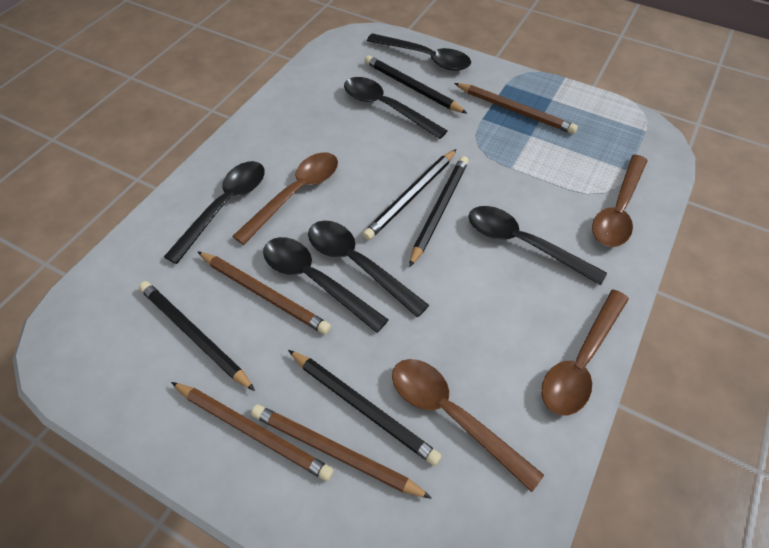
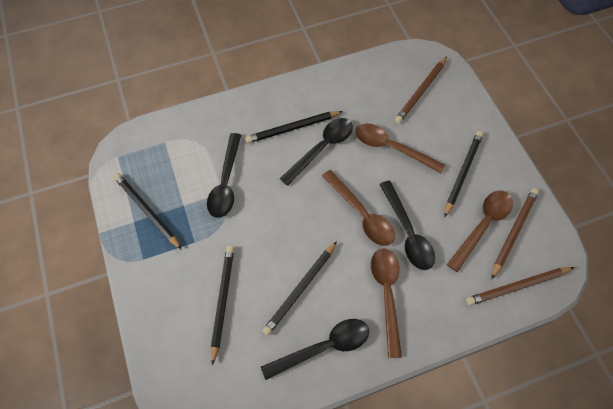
black spoon: [164,161,265,264] [263,237,389,333] [308,221,429,317] [344,77,448,139] [367,33,471,71] [468,206,607,285] = 6 -> [207,133,241,218] [261,319,369,380] [280,118,353,186] [379,180,435,270] = 4
brown pencil: [171,382,334,481] [197,251,331,334] [251,404,432,499] [454,83,578,134] = 4 -> [395,57,447,124] [466,267,575,305] [492,188,539,279] = 3

